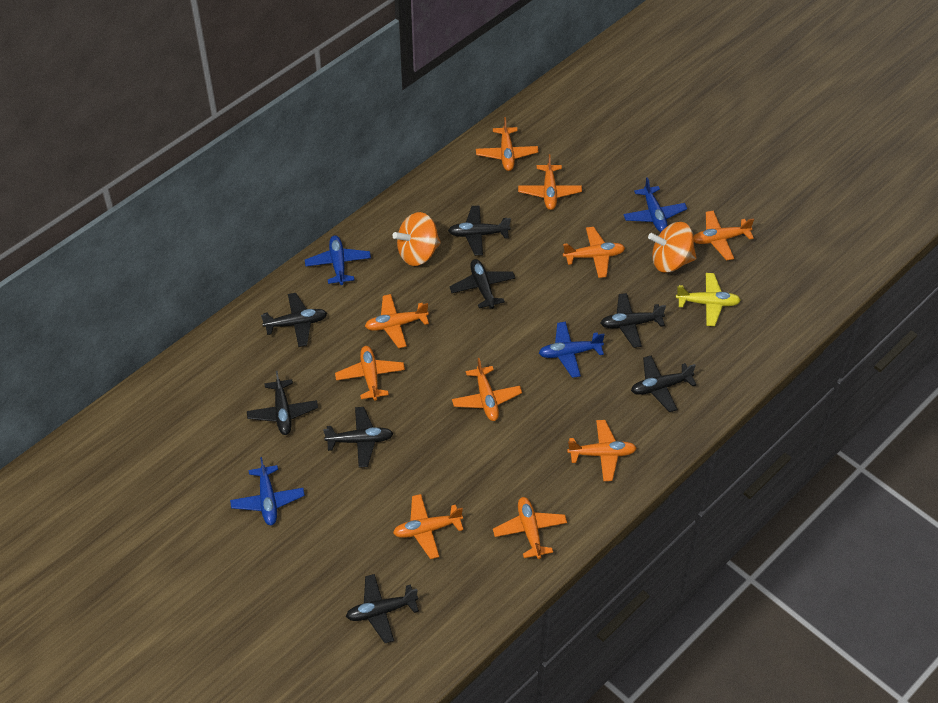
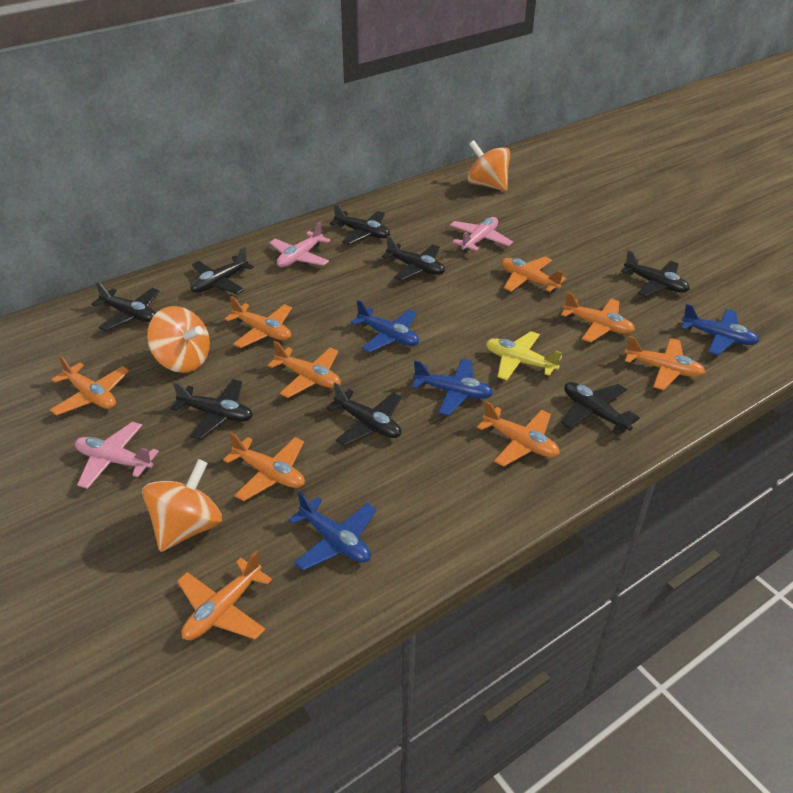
orange plane: [335,346,405,401] [365,294,429,348] [393,494,464,559] [452,358,522,421] [476,117,539,171] [493,497,567,559] [518,154,582,210] [563,227,625,278] [567,420,637,481] [693,210,754,261] = 10 -> [50,355,129,416] [177,551,272,640] [223,432,305,501] [224,296,292,348] [268,341,341,398] [477,401,560,467] [502,257,566,292] [561,292,635,342] [625,336,706,390] = 9
orange spinning top: [392,212,441,266] [648,222,697,273] = 2 -> [142,459,222,552] [147,306,210,373] [467,140,510,191] = 3
pink plane: none = 0 -> [75,422,159,489] [269,222,331,268] [450,217,513,253] = 3

